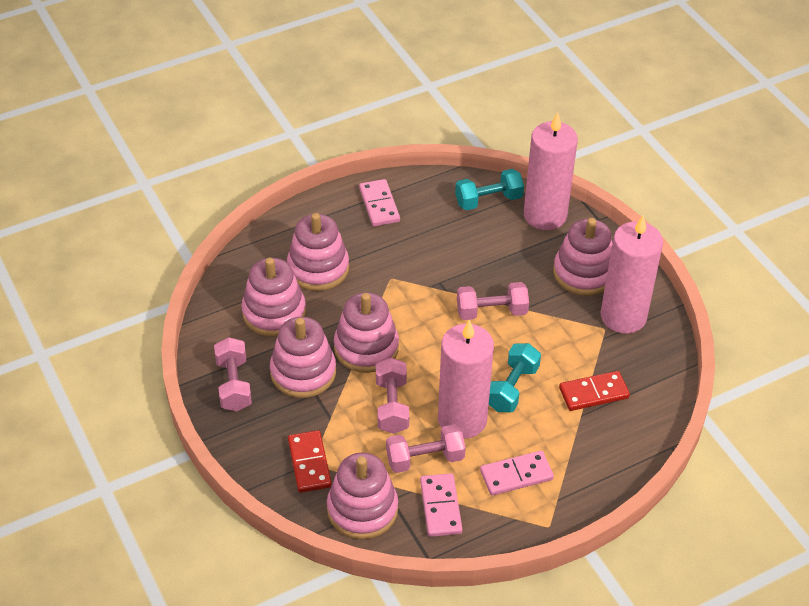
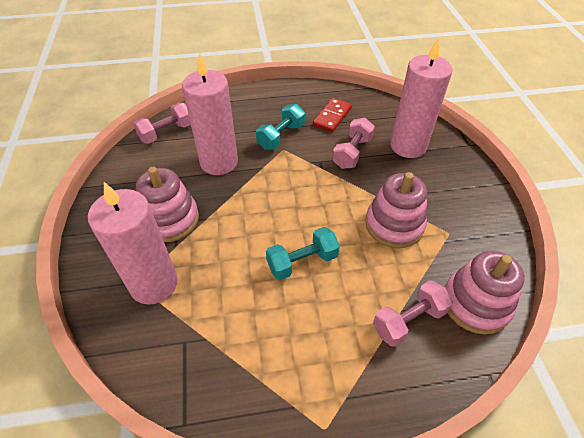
pink domino: [359,179,400,227] [420,473,462,537] [480,451,554,496] = 3 -> none = 0
pink dumbbell: [214,337,252,411] [376,358,409,434] [386,424,466,473] [457,282,529,320] = 4 -> [134,103,191,144] [332,118,375,169] [373,280,453,347] = 3
pink stacking toy: [241,258,306,337] [270,317,336,398] [287,213,349,291] [327,452,398,539] [334,292,399,373] [553,218,612,296] = 6 -> [136,167,199,242] [365,172,427,248] [444,251,525,334] = 3
red domino: [288,430,332,493] [559,371,630,411] = 2 -> [313,98,352,133] = 1

